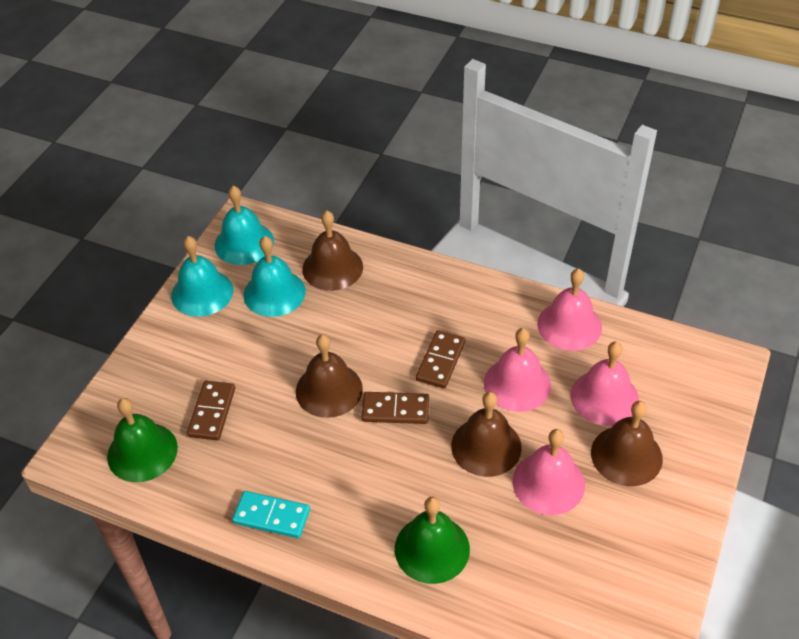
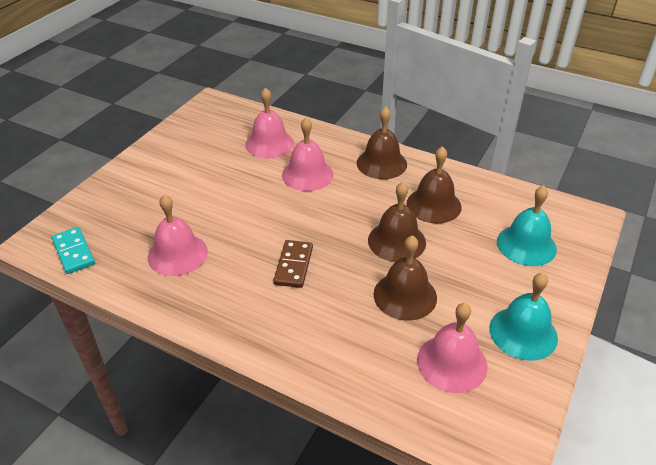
brown domino: [187,381,235,440] [361,392,429,424] [416,330,466,388] = 3 -> [274,240,313,288] = 1
green bell: [107,398,178,482] [395,497,470,584] = 2 -> none = 0
turquoise bell: [171,236,233,317] [214,186,274,265] [243,236,305,317] = 3 -> [489,273,558,361] [497,185,557,266] = 2

